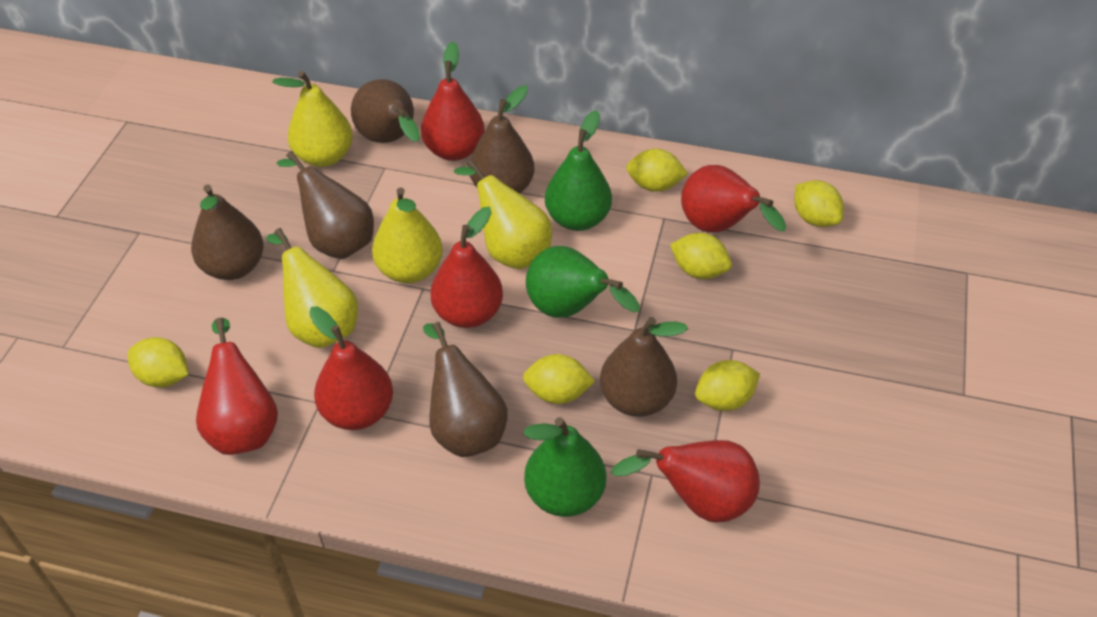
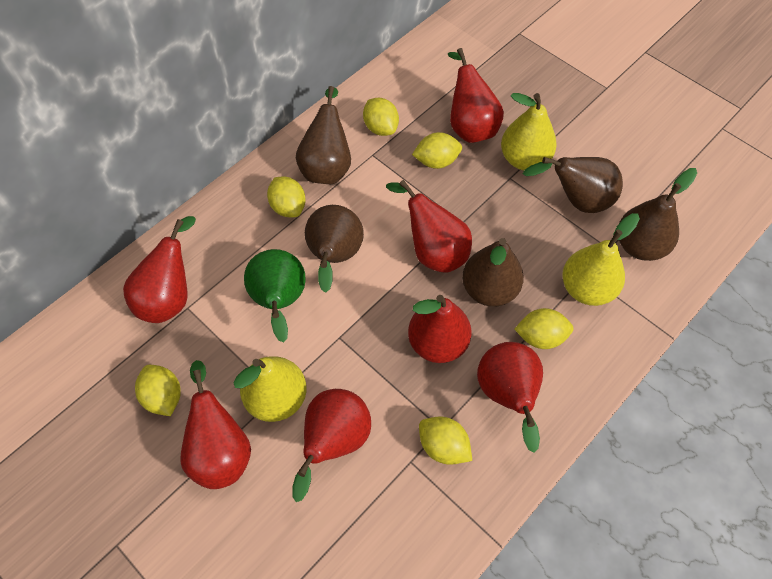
brown pear: [191,185,264,280] [277,151,374,259] [351,79,420,143] [423,322,508,457] [470,86,534,194] [600,317,688,417] = 6 -> [296,86,351,184] [305,205,364,293] [462,238,524,307] [523,157,623,213] [619,168,697,261] = 5
green pear: [523,417,606,517] [526,246,640,318] [545,110,612,231] = 3 -> [244,249,306,342] = 1
red pear: [196,318,278,455] [309,307,393,430] [421,42,485,161] [430,207,503,328] [611,440,760,523] [681,165,786,233] = 6 -> [123,216,196,323] [180,360,251,489] [292,389,371,502] [386,180,472,273] [408,295,472,363] [448,48,504,143] [477,342,543,453] = 7
yellow pear: [266,228,358,348] [272,71,353,167] [372,188,443,283] [454,159,552,269] = 4 -> [233,356,307,422] [501,93,557,170] [562,213,640,306] = 3

